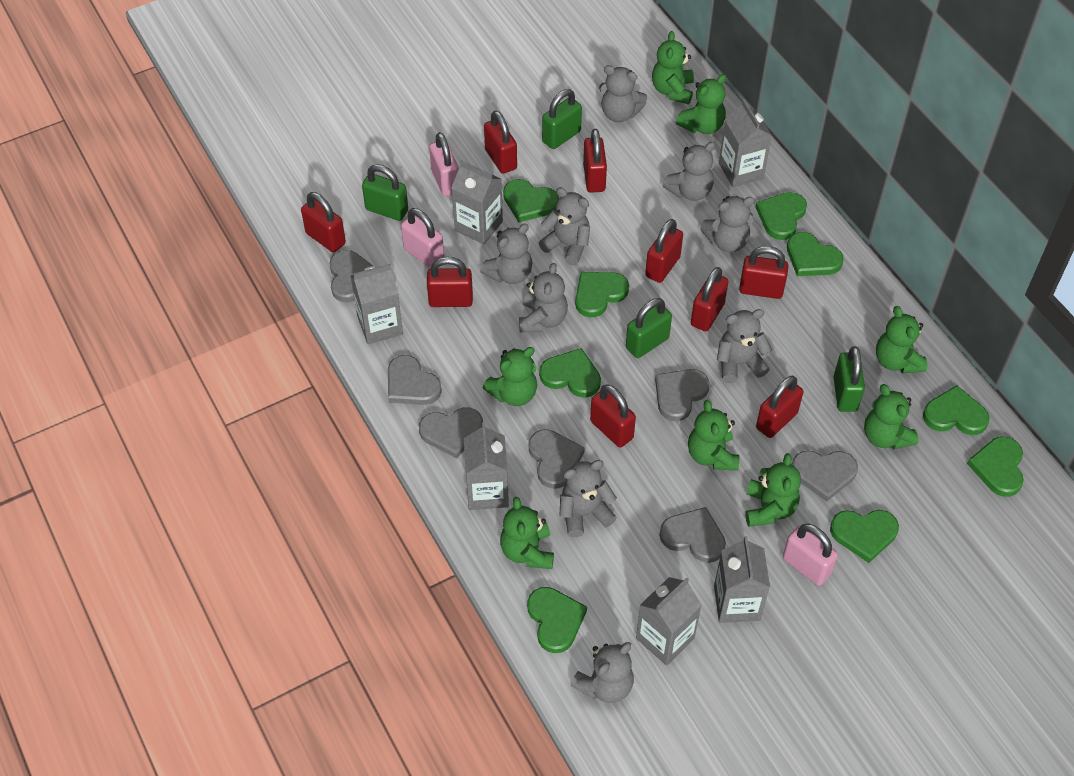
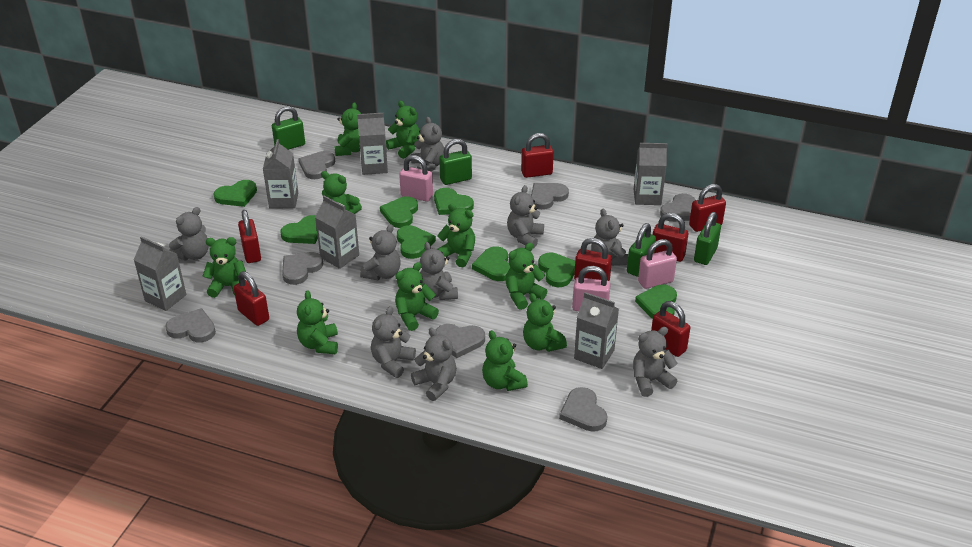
green heart: [503,179,559,222] [527,587,587,653] [539,348,601,398] [575,272,629,317] [755,192,807,240] [787,232,844,276] [830,510,899,563] [923,385,990,435] [967,436,1024,497] = 9 -> [214,180,257,207] [280,215,318,244] [380,196,418,228] [397,225,436,259] [434,188,474,215] [472,246,511,281] [538,252,575,287] [635,284,677,319] = 8
green teddy bear: [483,347,537,406] [500,497,554,569] [652,31,694,104] [676,74,726,134] [688,400,739,471] [745,453,801,527] [864,384,919,449] [876,306,927,374] = 8 -> [203,237,246,298] [297,290,338,354] [321,171,362,214] [334,102,361,156] [386,101,420,159] [395,262,439,331] [437,203,475,267] [482,330,528,391] [505,243,548,310] [523,293,567,352] = 10
red padlock: [301,192,346,252] [427,257,473,307] [484,110,517,174] [583,129,607,193] [590,384,636,448] [645,219,683,283] [691,267,729,331] [739,246,789,299] [756,376,803,438] = 9 -> [234,271,269,326] [238,210,261,263] [521,133,554,178] [574,238,612,281] [651,301,690,357] [653,213,689,262] [689,184,726,232] = 7

